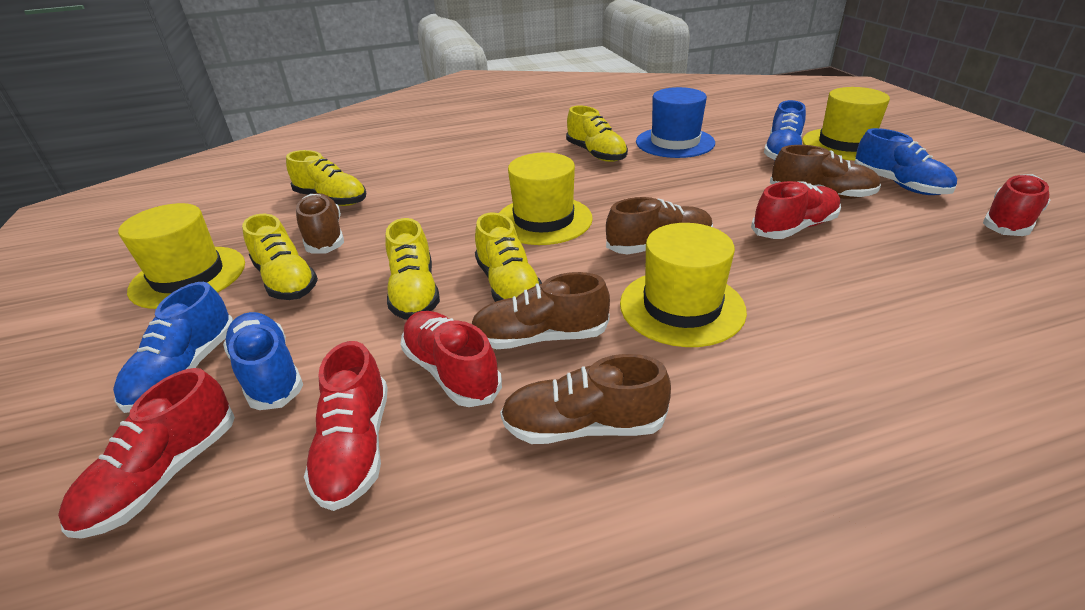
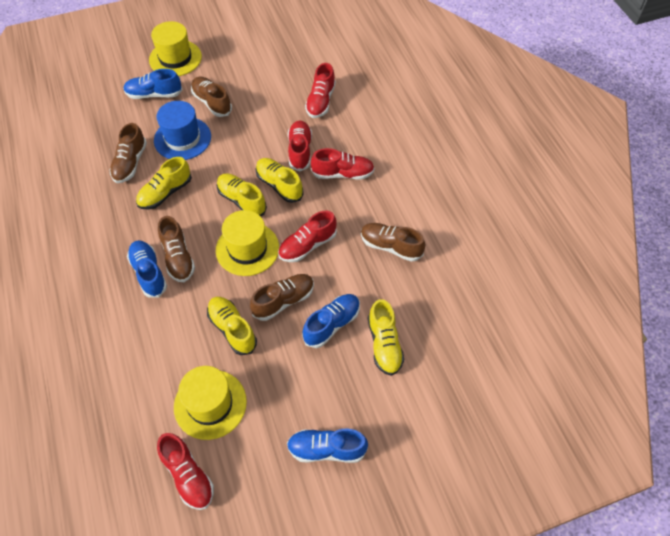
yellow hat: [118,203,245,309] [499,152,593,245] [620,223,747,347] [802,87,890,161] = 4 -> [149,21,202,76] [174,366,247,440] [216,210,279,276] = 3

